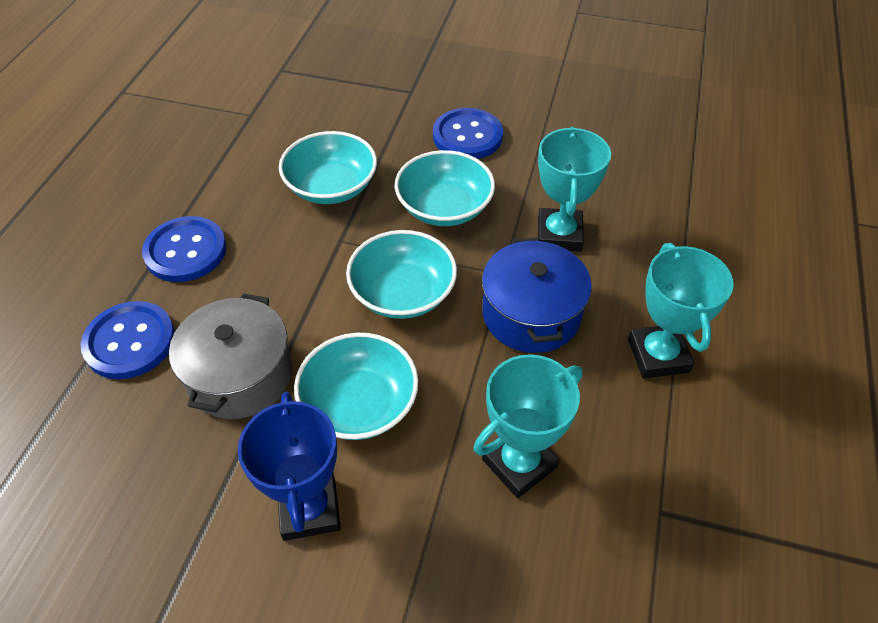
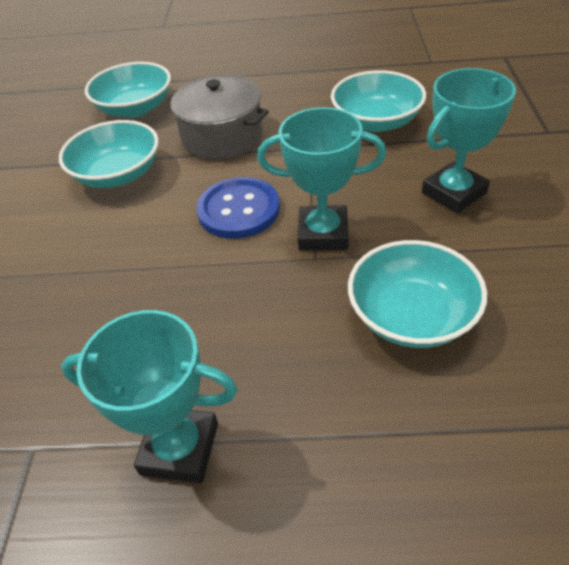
blue button: [81,301,175,379] [142,216,227,282] [433,108,503,159] = 3 -> [196,177,280,239] = 1
blue pot: [482,238,592,353] = 1 -> none = 0
blue trophy: [238,392,341,541] = 1 -> none = 0

